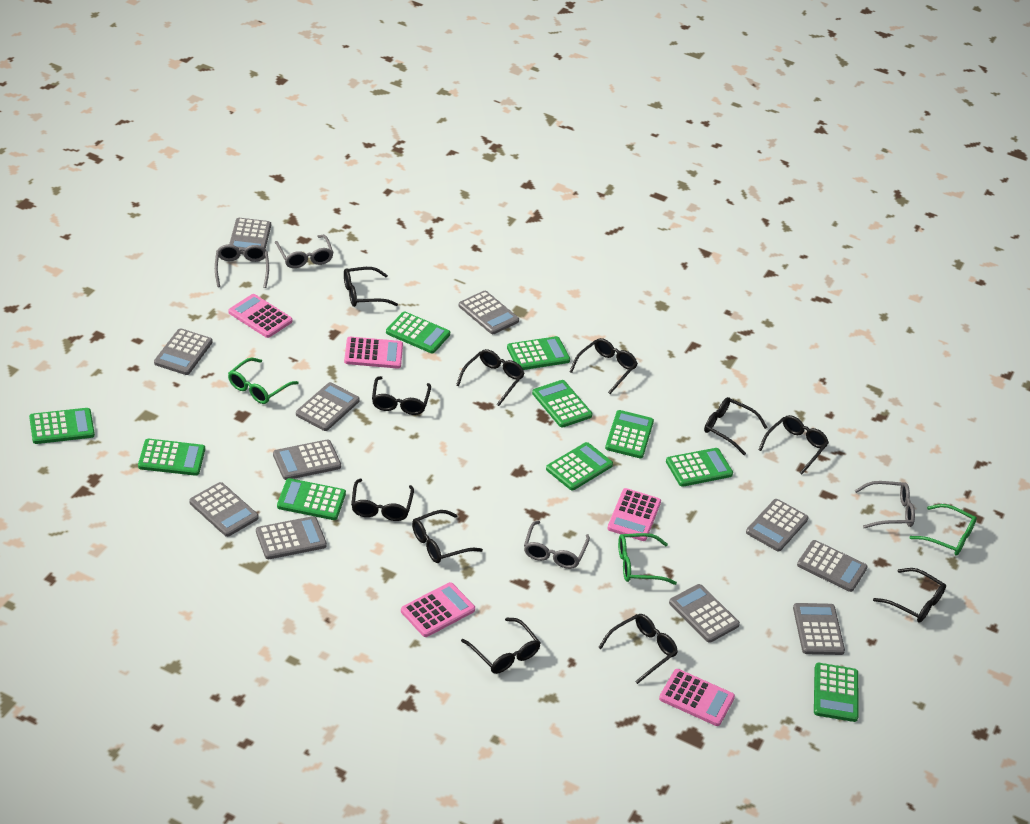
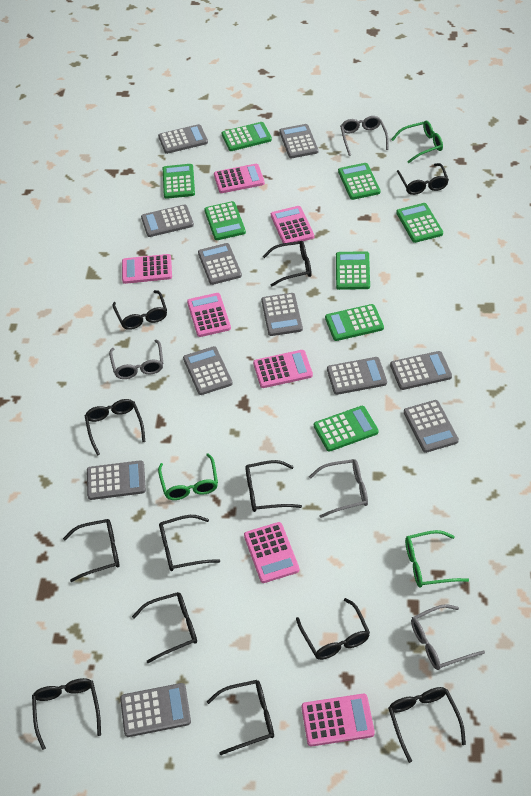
black glasses: [344,267,398,307] [351,479,414,521] [372,376,431,415] [412,510,483,563] [456,349,525,406] [461,617,541,674] [569,338,638,394] [598,614,678,684] [704,397,768,455] [759,415,829,474] [873,568,946,623] = 11 -> [32,678,101,750] [63,519,120,582] [85,399,146,456] [112,290,167,330] [132,592,197,663] [159,515,220,571] [207,680,274,755] [245,460,302,512] [263,241,312,287] [296,598,370,660] [388,687,466,763] [396,163,449,195] = 12
green calculator: [29,408,95,444] [138,439,205,476] [277,478,346,520] [386,312,450,353] [507,336,570,370] [532,380,593,428] [546,442,613,490] [605,410,654,458] [666,448,733,487] [814,663,858,722] = 10 -> [163,164,195,199] [204,201,246,240] [222,122,272,151] [314,406,379,452] [325,304,384,341] [336,251,370,290] [338,163,380,200] [396,203,443,243] = 8
pink calculator: [229,294,293,338] [344,337,403,369] [401,582,475,637] [607,488,661,541] [659,669,735,726] = 5 -> [122,254,172,284] [187,293,231,337] [214,164,265,193] [244,522,300,583] [253,350,313,388] [271,206,314,243] [301,694,375,746] = 7

